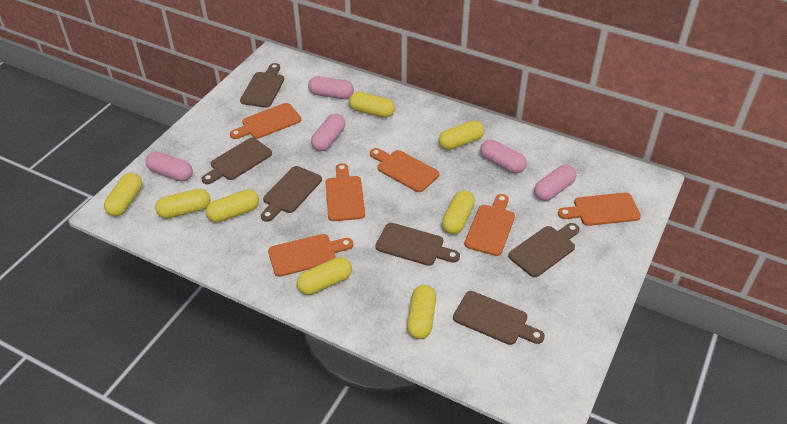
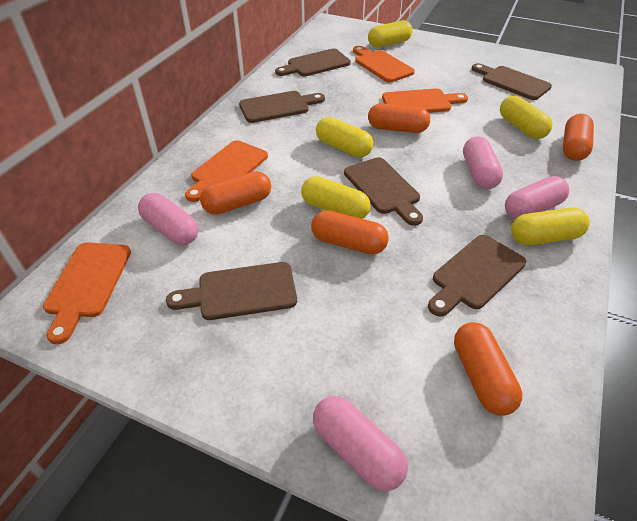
orange capsule: none = 0 -> [200,171,271,215] [311,210,389,254] [368,103,430,133] [454,322,522,416] [563,114,594,161] = 5
orange cutting board: [230,103,301,139] [268,234,353,277] [325,163,365,221] [370,148,439,192] [464,194,515,256] [558,193,641,226] = 6 -> [43,242,131,344] [185,140,268,202] [353,46,415,82] [382,88,468,113] = 4
pink capsule: [146,151,193,182] [308,76,354,99] [311,114,345,151] [480,139,527,173] [534,165,576,201] = 5 -> [138,193,199,245] [313,396,408,491] [463,136,503,189] [505,176,569,220] = 4
yellow capsule: [104,173,142,216] [155,189,210,219] [206,189,259,223] [297,257,352,295] [349,92,395,118] [407,285,436,339] [439,120,484,150] [442,190,475,234] = 8 -> [301,176,370,219] [316,117,373,157] [368,20,413,48] [500,96,552,139] [511,208,590,245] = 5

